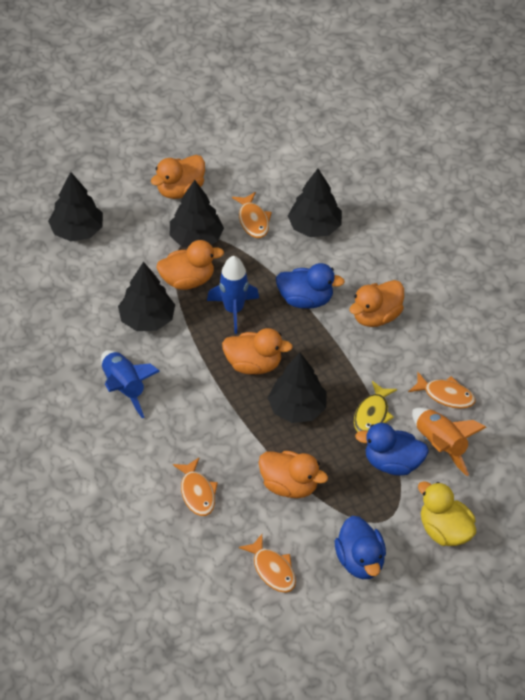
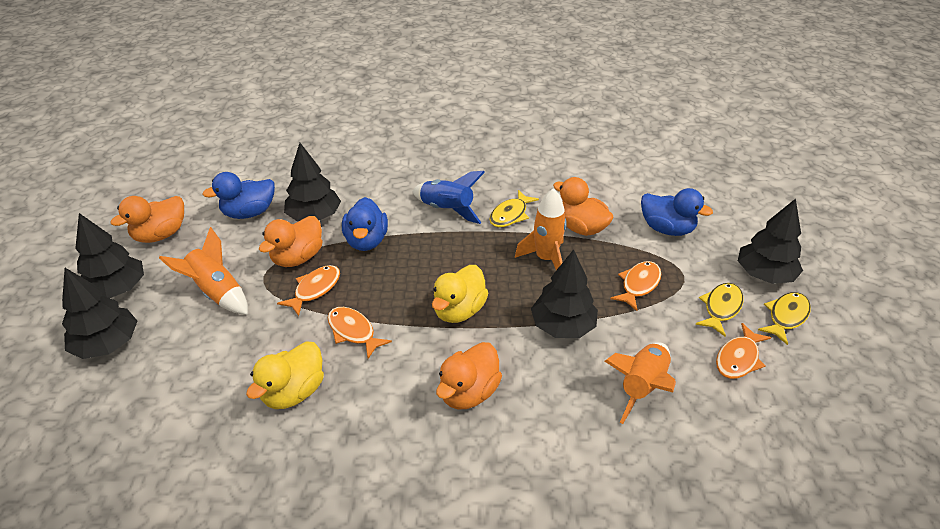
blue rocket: [101,350,160,418] [207,256,259,334] = 2 -> [412,171,485,224] = 1
orange duck: [151,155,205,199] [156,240,224,290] [222,328,293,374] [258,451,328,498] [349,280,404,327] = 5 -> [111,196,184,243] [259,216,323,267] [436,342,502,409] [553,177,614,236] = 4
orange rocket: [412,408,486,476] = 1 -> [159,227,248,315] [515,188,567,270] [604,342,676,424] = 3
yellow duck: [418,481,476,546] = 1 -> [246,342,324,409] [432,265,488,323] = 2
yellow fish: [354,381,397,432] = 1 -> [490,190,539,227] [695,283,744,337] [758,292,811,345] = 3

